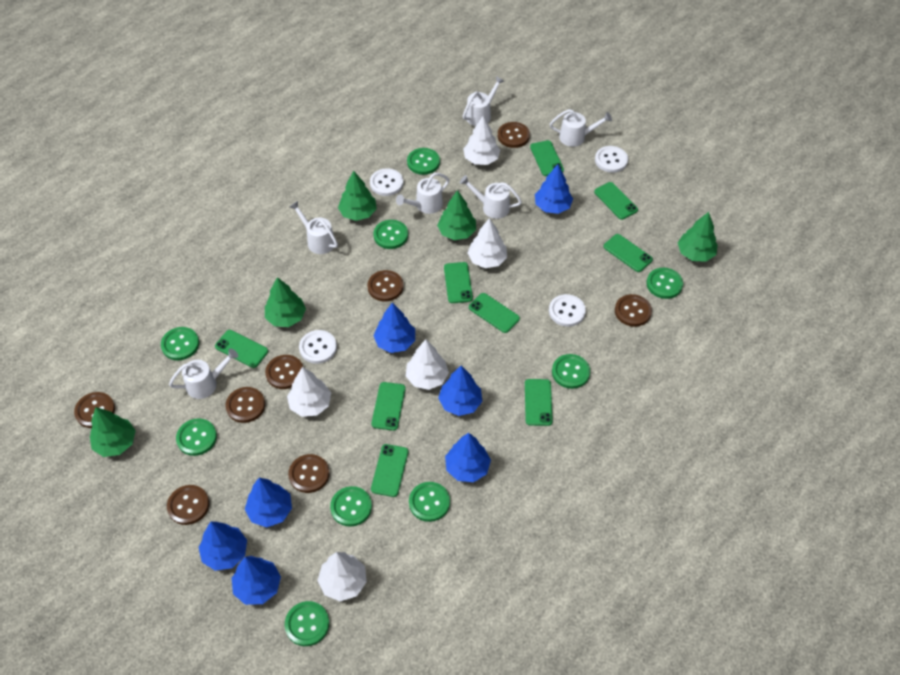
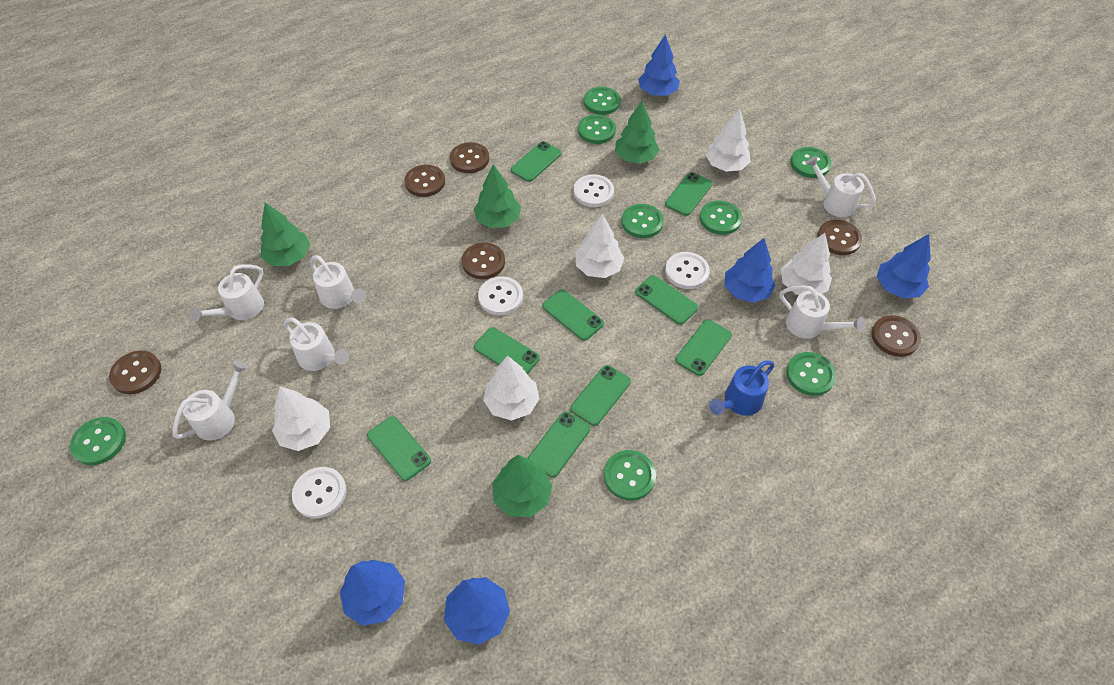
blue tree: [199,522,247,571] [232,556,281,605] [245,478,292,527] [373,303,415,353] [438,366,482,416] [445,433,491,482] [535,164,573,214] = 7 -> [340,560,405,626] [444,577,510,645] [638,34,680,96] [725,238,776,303] [877,234,931,298] = 5
blue watering can: none = 0 -> [709,360,774,416] = 1
brown button: [74,392,115,428] [167,485,209,525] [226,387,265,423] [265,355,303,389] [288,454,330,493] [367,270,403,302] [498,122,530,148] [615,294,652,327] = 8 -> [109,351,161,394] [404,165,445,197] [450,142,489,173] [462,242,505,279] [817,220,862,255] [871,315,921,357] = 6
green button: [161,327,199,360] [176,418,217,456] [285,601,329,646] [330,486,372,527] [373,220,408,249] [407,148,440,175] [409,482,450,522] [552,354,590,389] [647,268,683,299] = 9 -> [70,417,126,465] [578,114,616,144] [584,87,621,115] [604,450,656,501] [621,204,664,238] [700,200,742,235] [786,352,836,396] [790,147,831,178] = 8
green tree: [90,407,136,457] [265,277,306,327] [338,171,377,221] [437,190,476,240] [678,212,718,262] = 5 -> [260,202,310,266] [474,164,521,228] [492,455,552,517] [615,101,660,164] = 4

